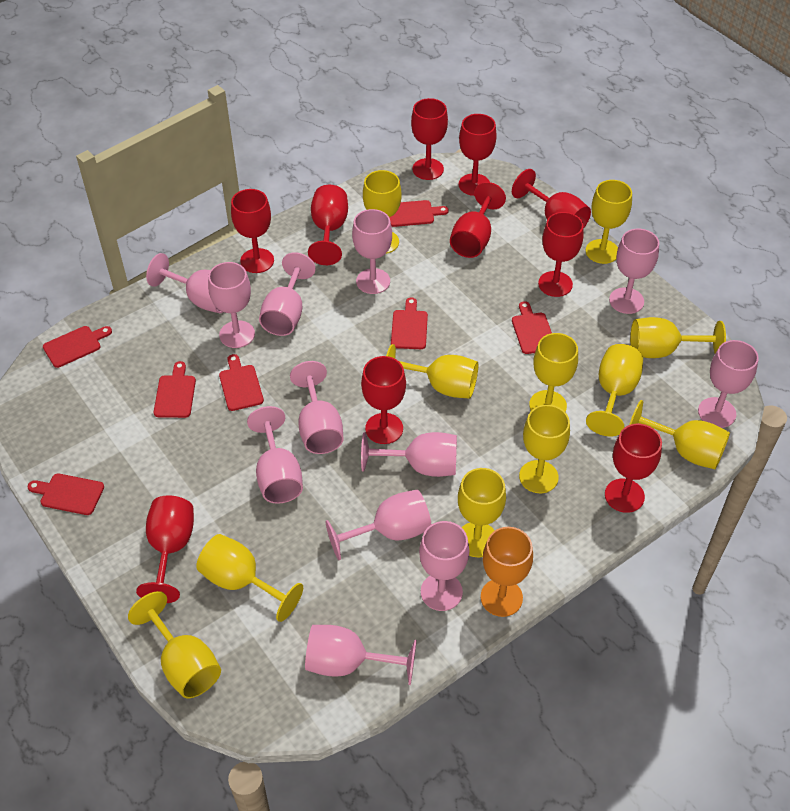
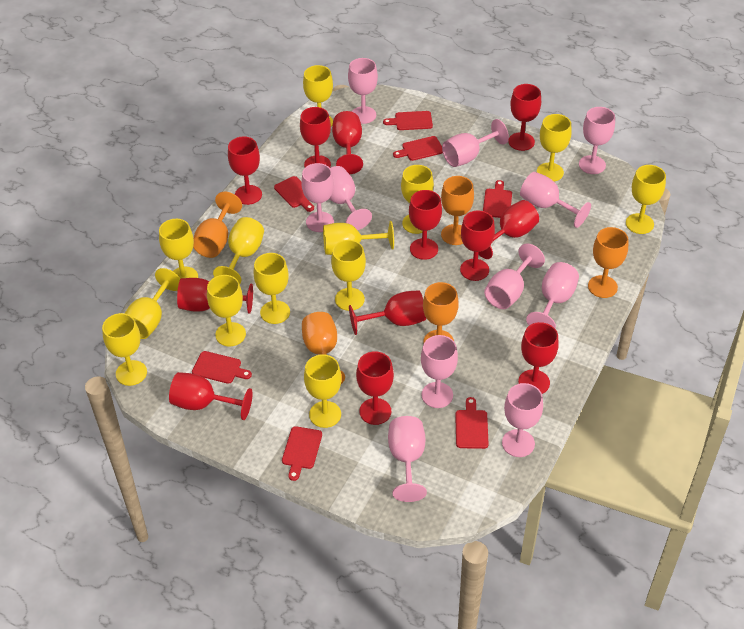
orange goblet: [481,527,533,617] = 1 -> [193,192,242,258] [302,312,345,384] [423,282,458,343] [441,176,474,245] [588,227,628,298] = 5
pink goblet: [146,253,223,313] [208,262,255,348] [247,406,303,504] [259,252,316,336] [290,361,344,454] [305,625,417,685] [325,490,431,560] [352,209,392,294] [361,432,457,477] [419,521,469,611] [609,229,659,314] [698,340,759,428] = 12 -> [301,163,334,232] [329,166,372,230] [348,58,378,124] [388,416,427,502] [421,335,458,408] [442,119,509,167] [484,244,545,309] [502,383,543,457] [520,172,591,228] [526,262,579,328] [579,107,615,174] = 11
red goblet: [136,495,194,603] [231,189,274,273] [308,185,348,265] [361,356,406,444] [411,98,448,180] [450,182,506,258] [458,114,497,196] [512,169,591,229] [538,212,584,297] [605,424,662,513] = 10 -> [169,372,253,420] [177,278,253,314] [228,136,262,205] [300,107,331,167] [332,111,363,174] [349,290,426,335] [356,351,394,425] [409,190,442,260] [460,210,495,281] [478,200,539,259] [508,84,541,151] [518,322,559,394] = 12
yellow goblet: [128,591,221,698] [196,534,303,622] [363,170,402,254] [386,344,478,399] [458,468,506,557] [519,405,570,493] [529,333,578,412] [586,180,632,264] [586,344,643,436] [629,400,730,469] [630,317,726,358] = 11 -> [102,313,147,386] [125,268,180,339] [159,219,198,279] [207,275,246,346] [213,217,264,284] [254,253,290,324] [303,65,333,127] [304,354,342,428] [323,221,394,255] [331,240,366,311] [401,165,434,234] [537,114,572,181] [626,165,666,234] = 13

